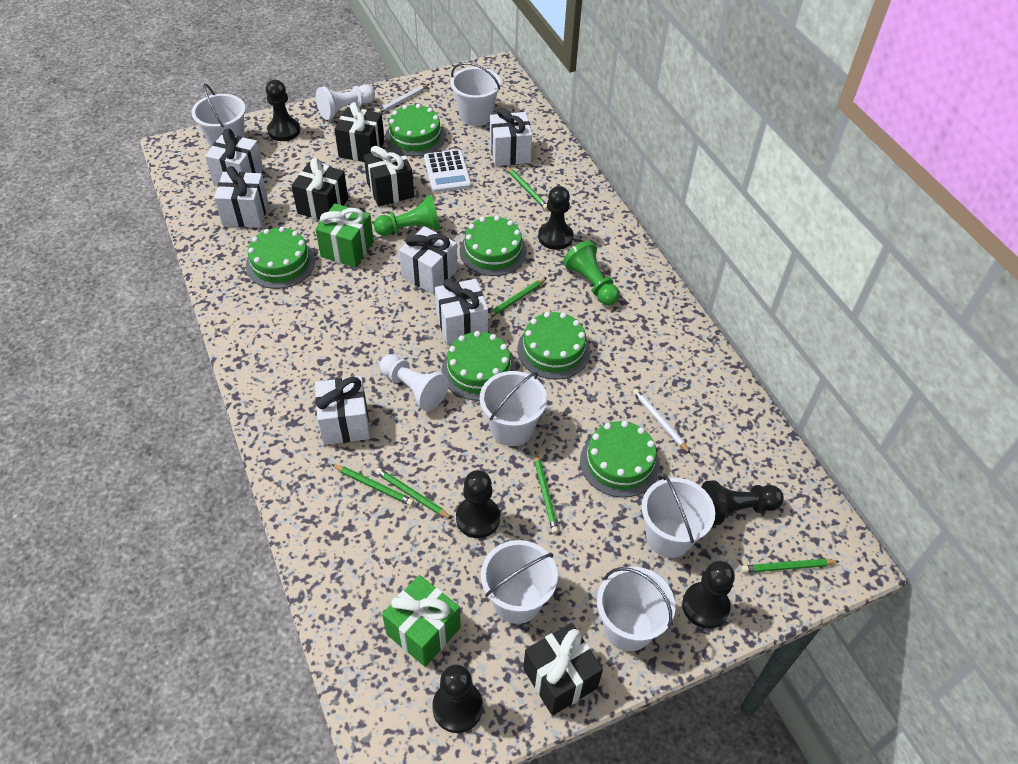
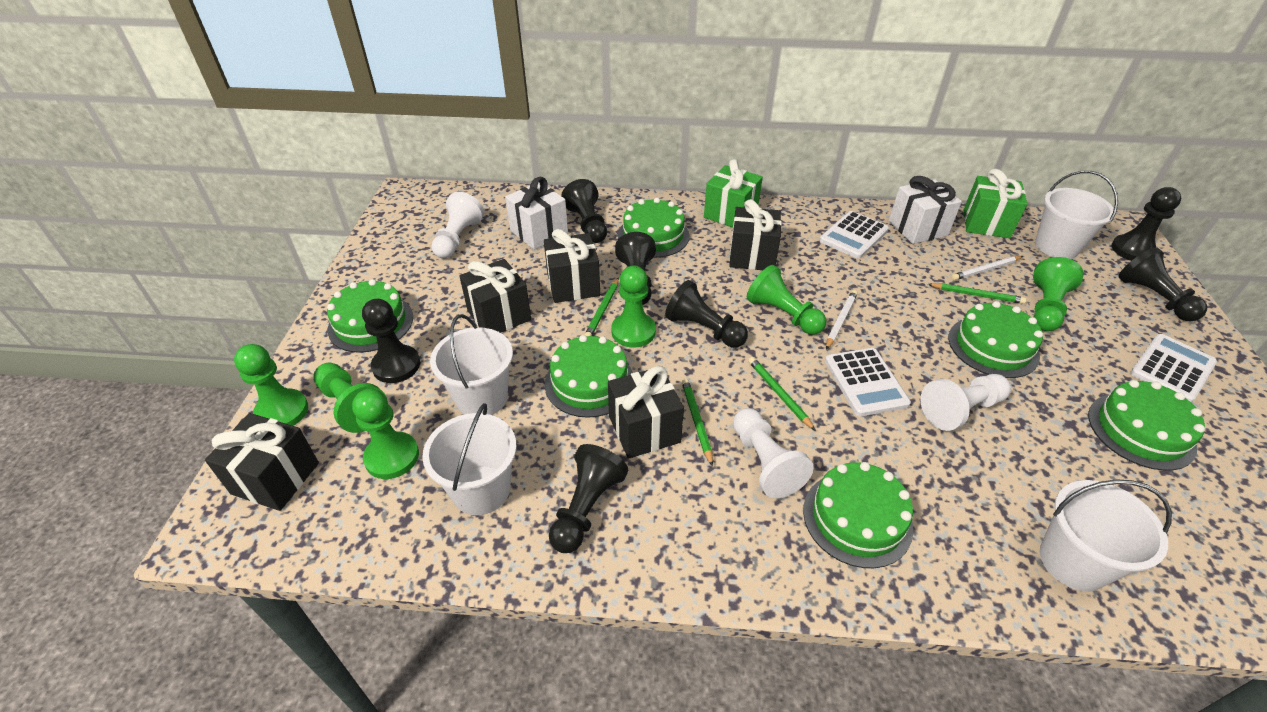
black gift: [291,158,348,220] [334,102,385,162] [364,146,414,206] [523,623,603,716] = 4 -> [205,413,319,511] [459,259,531,333] [544,229,600,303] [608,366,684,459] [729,199,782,270] = 5
black pawn: [266,80,300,141] [432,664,483,733] [456,470,500,538] [538,186,573,250] [682,561,735,629] [702,480,784,525] = 6 -> [362,299,420,383] [549,444,628,553] [561,179,607,243] [615,232,656,305] [665,280,748,348] [1111,187,1181,261] [1118,247,1207,321] = 7
green pawn: [374,195,441,236] [563,241,620,306] = 2 -> [234,344,308,426] [313,363,387,433] [352,389,419,479] [611,266,656,348] [747,265,827,335] [1033,257,1084,331] = 6
green pencil: [332,464,414,506] [375,468,452,519] [488,278,547,319] [506,166,548,210] [535,451,559,534] [741,559,840,573] = 6 -> [584,278,619,336] [682,379,713,467] [748,357,816,431] [928,283,1026,304] = 4
white bucket: [192,83,246,147] [450,62,501,126] [480,371,547,446] [481,540,558,624] [597,567,676,651] [642,474,715,558] = 6 -> [422,403,517,515] [430,314,513,415] [1035,171,1118,259] [1040,479,1172,592] = 4
white calculator: [424,149,471,193] = 1 -> [819,211,889,259] [825,348,911,417] [1130,334,1217,403] = 3
white gift: [205,129,264,185] [214,166,269,228] [315,376,370,445] [399,226,458,294] [435,279,488,345] [490,108,532,166] = 6 -> [505,177,568,250] [889,176,962,244] = 2
white pawn: [316,85,375,120] [379,354,449,411] = 2 -> [431,192,484,259] [733,408,814,498] [921,374,1011,431] = 3

